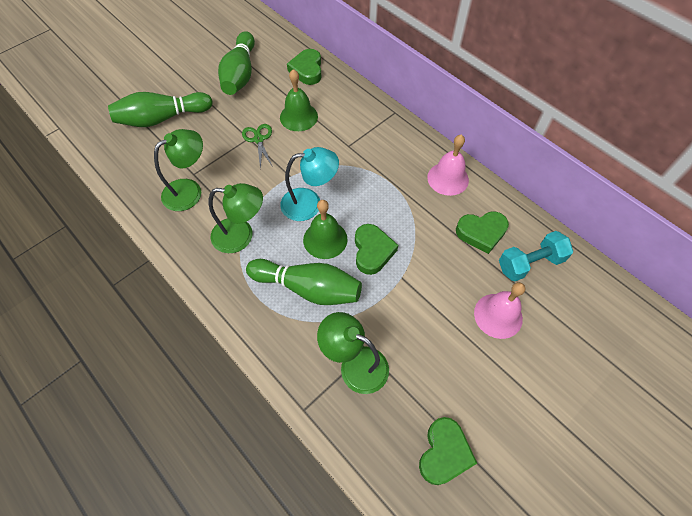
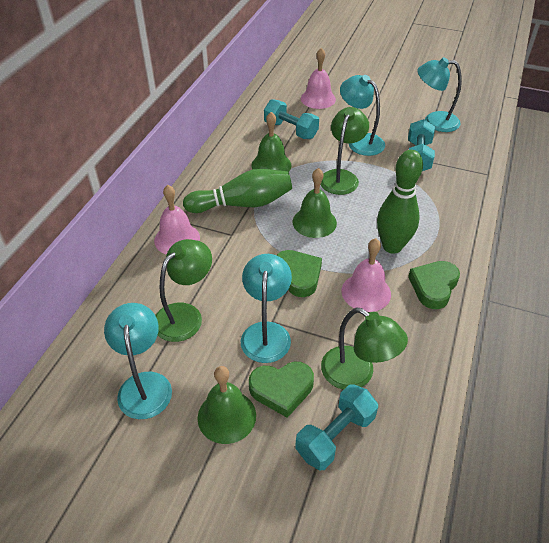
green bell: [280,69,318,131] [303,200,348,259] = 2 -> [198,366,256,444] [251,112,291,172] [293,168,337,238] = 3
green bowling pin: [108,92,213,127] [218,31,255,95] [246,259,362,305] = 3 -> [183,169,292,213] [377,150,423,254] = 2
green heart: [287,49,321,85] [355,224,398,275] [419,417,477,485] [456,211,509,254] = 4 -> [249,362,314,418] [277,250,322,297] [408,261,460,309] = 3
green scissors: [242,124,273,169] = 1 -> none = 0
pink bell: [427,135,469,196] [474,282,525,339] = 2 -> [154,185,200,255] [301,48,336,109] [342,238,391,312] = 3
turquoise dumbbell: [499,231,573,281] = 1 -> [264,99,319,139] [295,384,378,470] [408,119,435,171] = 3
turquoise lamp: [280,147,339,221] = 1 -> [104,303,172,419] [241,254,292,363] [340,75,385,156] [417,57,462,132] = 4

